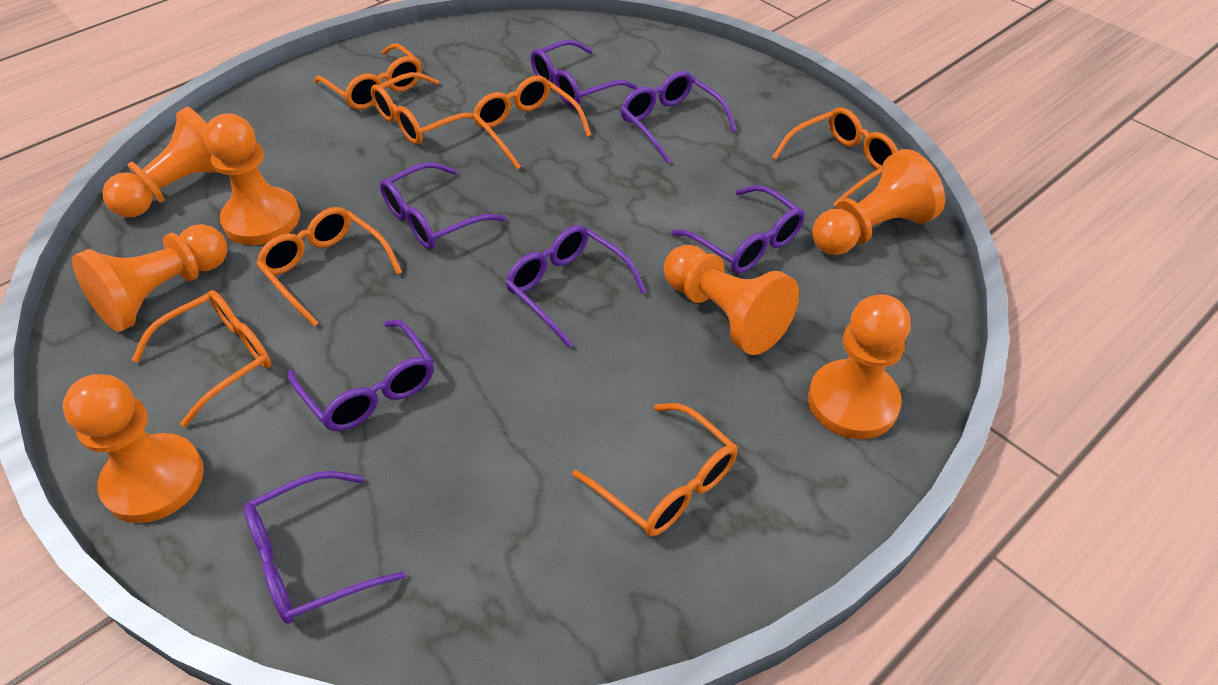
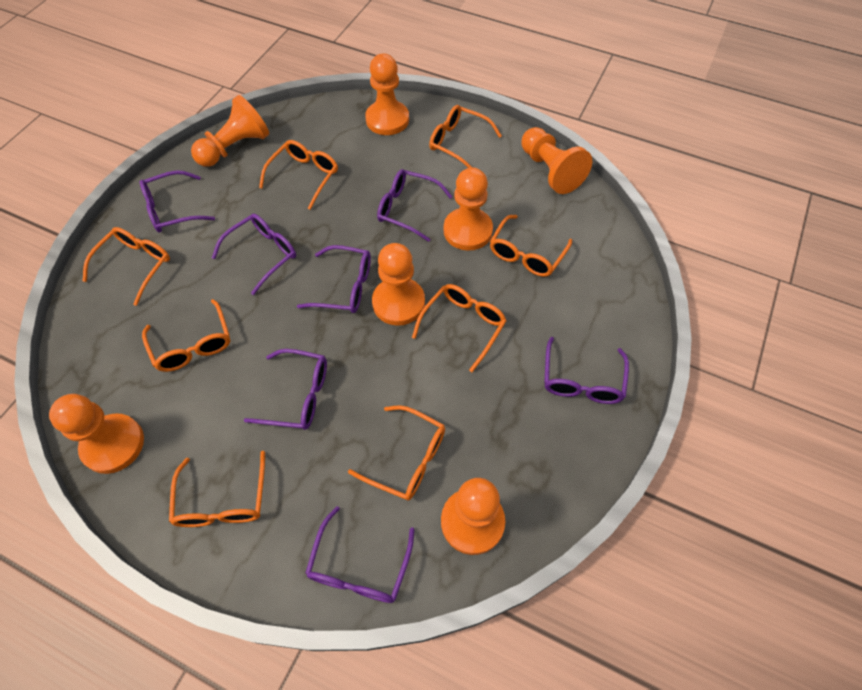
orange glasses: [132,290,271,427] [256,207,402,326] [314,44,422,110] [370,72,474,145] [472,75,591,170] [573,403,738,537] [772,107,898,207] = 7 -> [83,227,170,306] [142,299,230,372] [169,451,265,527] [259,140,338,210] [348,406,445,501] [412,284,507,372] [429,105,502,168] [490,215,572,277] = 8

